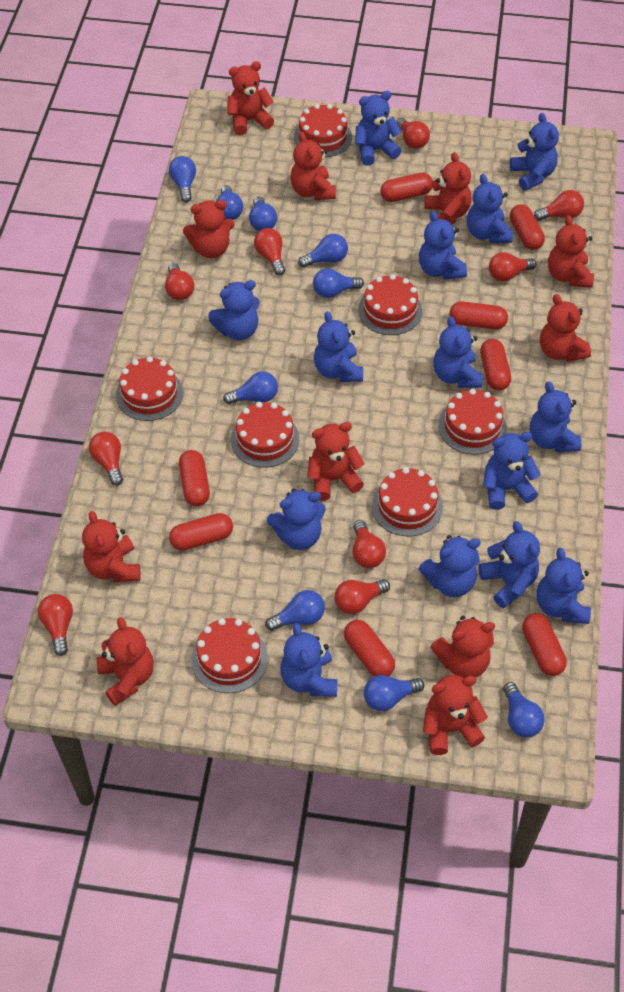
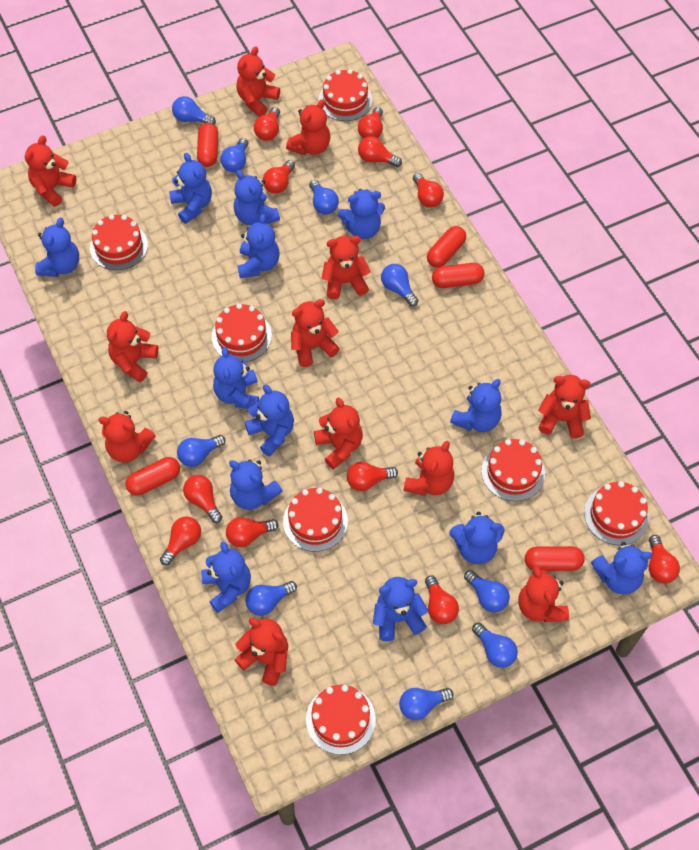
blue teddy bear: [208,280,260,340] [267,488,326,550] [280,623,338,697] [314,311,363,382] [355,91,402,166] [419,211,467,280] [419,535,481,597] [433,316,483,388] [467,174,513,243] [478,521,540,608] [483,432,541,510] [510,113,559,190] [530,381,582,452] [536,548,591,624] = 14 -> [35,218,79,277] [169,153,212,224] [201,541,251,613] [213,347,259,409] [229,459,283,510] [234,170,280,225] [238,214,280,278] [245,384,294,457] [338,189,385,239] [373,577,428,641] [450,379,502,432] [450,512,504,564] [591,542,652,595] = 13
red capsule: [169,513,233,551] [179,450,210,506] [344,620,395,676] [380,173,433,202] [450,301,508,330] [480,339,511,391] [510,204,545,250] [522,613,567,676] = 8 -> [126,457,180,496] [197,123,218,167] [427,226,466,268] [432,263,484,288] [525,546,585,571] = 5
red light bulb: [38,594,73,656] [89,432,123,486] [165,263,194,300] [254,228,285,275] [334,579,390,614] [353,520,386,568] [396,118,430,149] [489,252,537,282] [534,190,584,221] = 9 -> [160,516,201,566] [183,475,222,523] [226,517,279,547] [254,107,280,141] [263,160,295,194] [347,462,398,491] [358,107,383,139] [358,136,402,167] [413,173,444,208] [425,575,459,624] [649,535,680,584] = 11
red teddy bear: [82,511,141,582] [97,617,154,706] [183,200,234,258] [227,61,274,135] [290,132,336,200] [307,422,365,501] [423,675,488,755] [424,152,471,224] [431,616,495,678] [540,294,591,362] [548,215,594,288] = 11 -> [25,135,77,207] [99,411,156,463] [107,311,158,383] [234,618,288,686] [236,46,280,117] [286,99,330,155] [291,299,340,367] [314,397,363,469] [322,236,370,300] [403,441,454,496] [519,566,569,622] [538,375,591,439] = 12

